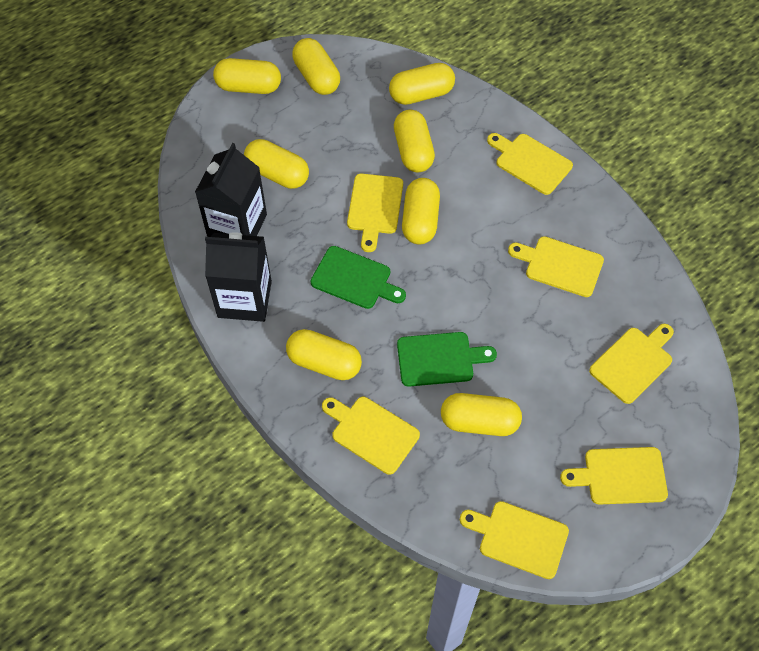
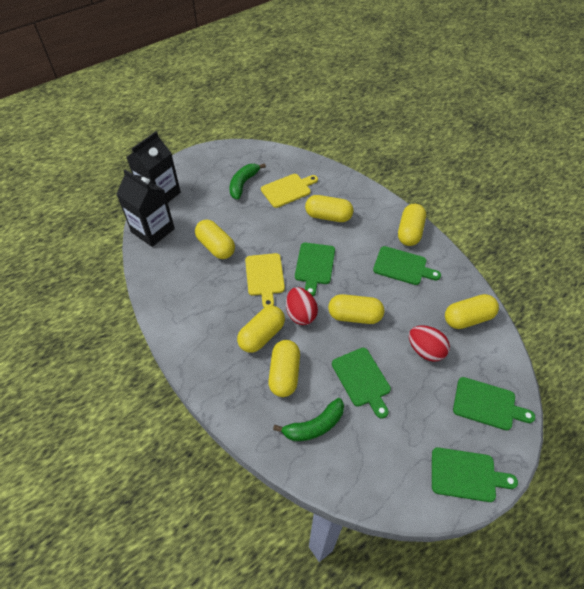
green banana: none = 0 -> [230,163,266,200] [273,398,344,441] = 2
green cutting board: [311,246,406,309] [397,332,497,387] = 2 -> [295,243,335,296] [332,348,391,419] [373,246,441,285] [432,447,518,502] [453,377,535,430] = 5
red egg: none = 0 -> [286,287,318,325] [409,325,450,362] = 2
yellow capsule: [213,58,281,94] [244,139,309,189] [286,329,362,380] [292,38,340,95] [389,63,455,105] [394,110,435,173] [402,178,440,244] [441,393,522,436] = 8 -> [195,219,235,259] [237,306,285,353] [268,340,300,397] [305,195,353,222] [328,294,384,324] [398,204,426,246] [445,294,499,329] = 7
yellow cutting board: [322,397,420,475] [347,174,403,252] [460,501,569,579] [487,133,573,195] [508,236,604,297] [560,447,668,505] [589,324,674,404] = 7 -> [245,253,285,308] [261,174,318,208] = 2

